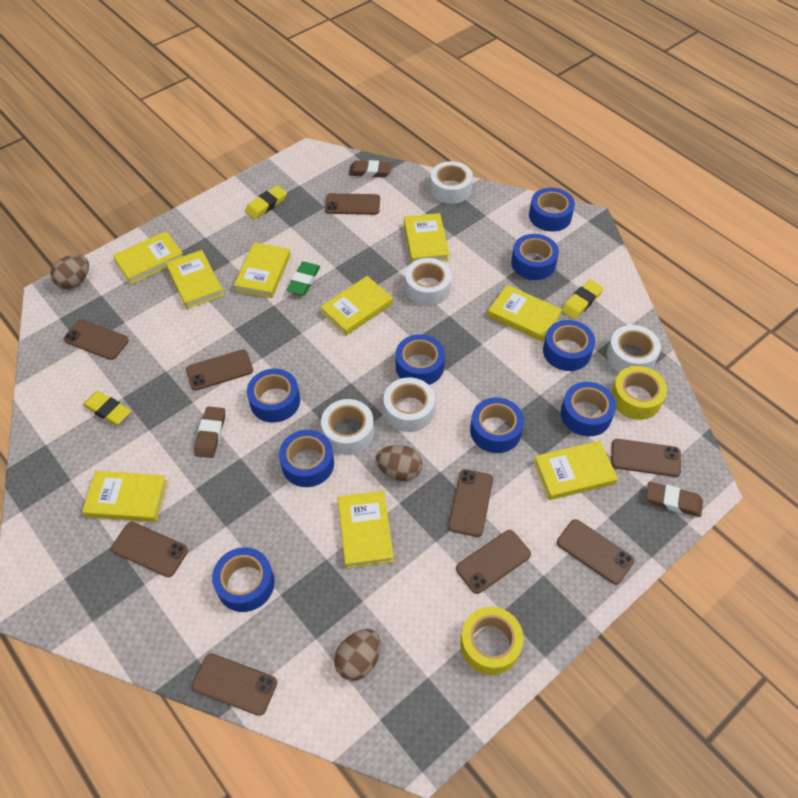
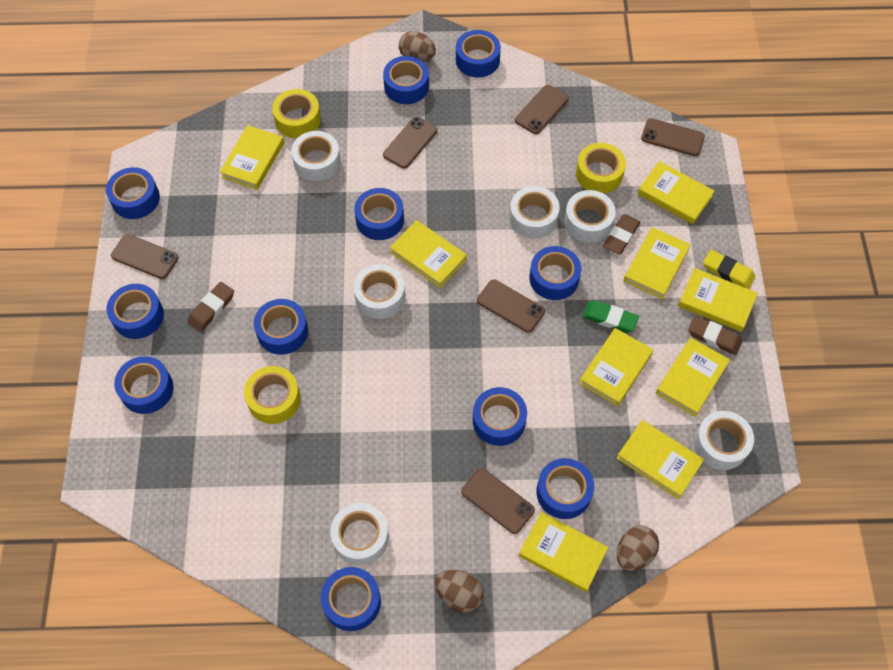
blue tape: [212,547,275,612] [247,369,300,423] [279,430,334,487] [395,334,445,385] [470,397,524,453] [511,234,559,280] [529,188,575,231] [543,320,595,371] [561,382,616,436] = 9 -> [106,167,160,219] [106,284,164,339] [114,356,174,414] [254,299,308,355] [321,567,381,631] [354,188,404,240] [383,56,429,104] [456,30,501,78] [473,387,527,446] [529,246,581,300] [536,458,594,519] = 11
brown phone: [63,320,129,360] [111,522,188,577] [186,349,253,390] [192,653,277,716] [325,193,380,215] [448,469,493,537] [456,530,531,594] [557,519,634,585] [611,439,681,477] = 9 -> [111,234,179,279] [383,117,437,169] [461,468,535,534] [477,279,545,333] [515,85,569,134] [641,118,705,156] = 6
white tape: [321,399,374,455] [384,377,435,432] [405,258,452,306] [430,161,473,204] [607,325,661,373] = 5 -> [291,131,341,181] [330,503,389,565] [354,264,405,319] [509,186,560,238] [564,190,616,243] [694,411,754,470] = 6
yellow eraser: [83,391,131,425] [245,185,287,219] [561,280,603,320] = 3 -> [703,250,755,289] = 1
yellow tape: [460,607,524,675] [611,366,667,420] = 2 -> [244,366,301,424] [272,89,321,138] [576,143,626,194] = 3

